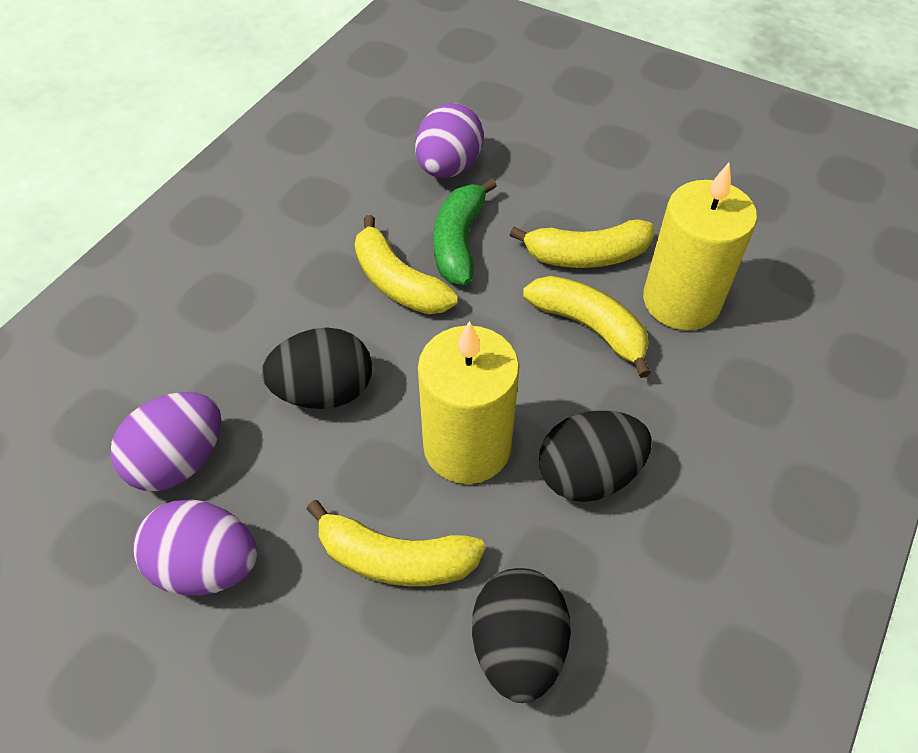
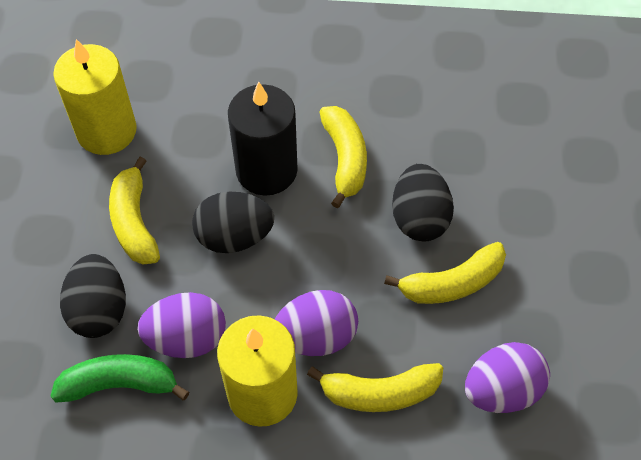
black candle: none = 0 -> [228,82,298,196] = 1

